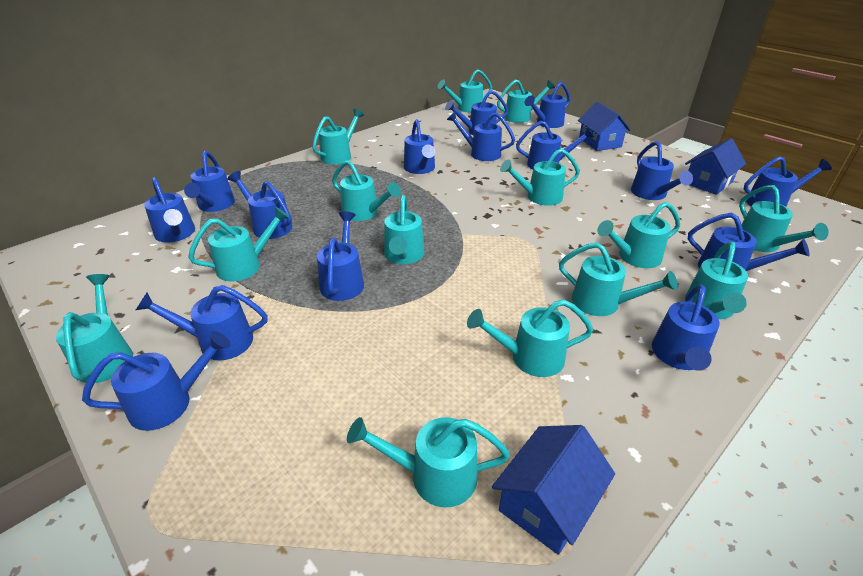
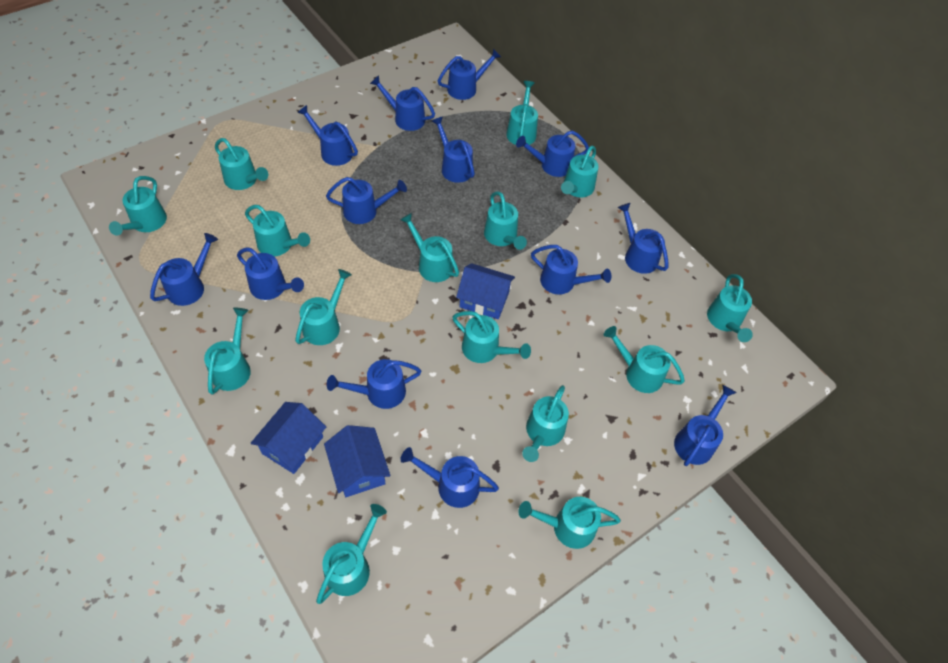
blue watering can: [82,331,230,431] [136,285,268,360] [144,177,195,243] [184,151,235,212] [228,171,292,239] [317,211,364,301] [404,119,435,174] [445,90,508,135] [447,112,515,161] [516,121,594,170] [525,82,571,128] [631,141,693,200] [652,285,720,371] [688,213,810,271] [744,156,832,207] = 15 -> [150,233,218,306] [237,247,304,300] [297,105,358,166] [326,177,407,224] [327,359,421,409] [370,75,435,131] [400,447,499,508] [432,116,475,183] [438,48,501,100] [516,131,589,177] [531,245,611,295] [618,203,668,274] [674,385,737,466] = 13
turquoise watering can: [56,274,133,383] [188,207,289,281] [312,109,364,164] [332,160,401,221] [347,417,510,507] [384,195,425,264] [438,69,492,113] [467,299,593,377] [497,80,555,123] [500,148,580,206] [559,242,678,316] [597,202,680,268] [685,242,748,319] [739,185,829,252] = 14 -> [109,176,167,236] [204,308,251,395] [215,138,268,190] [245,205,310,257] [295,269,352,345] [316,504,387,604] [400,213,459,282] [452,311,531,363] [484,192,527,250] [506,81,538,145] [518,497,621,549] [522,385,569,462] [561,146,599,197] [603,326,685,393] [707,274,753,342] = 15

